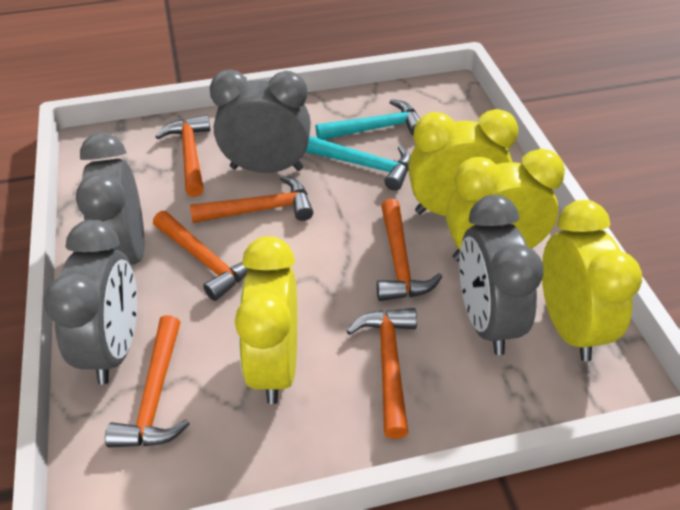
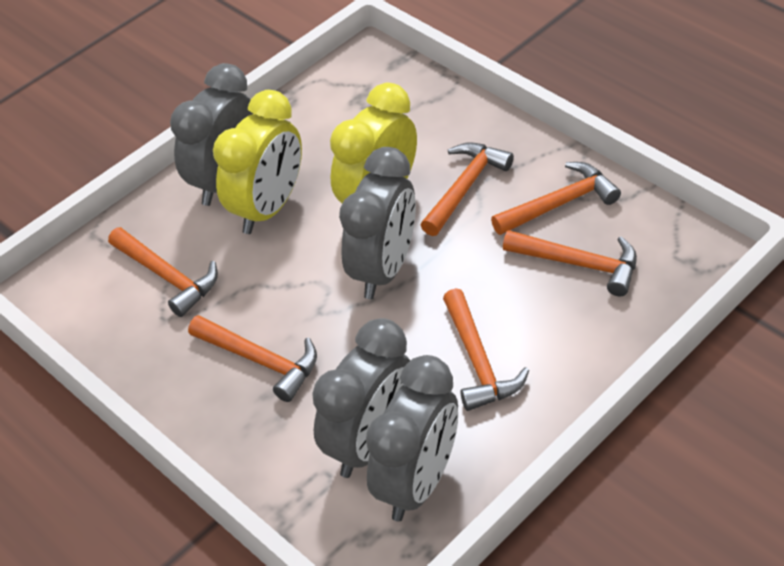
turquoise hammer: [305,136,410,191] [316,99,420,140] = 2 -> none = 0
yellow clock: [235,236,297,404] [408,109,518,216] [446,149,565,261] [542,200,642,361] = 4 -> [213,90,302,234] [330,83,417,203] = 2

